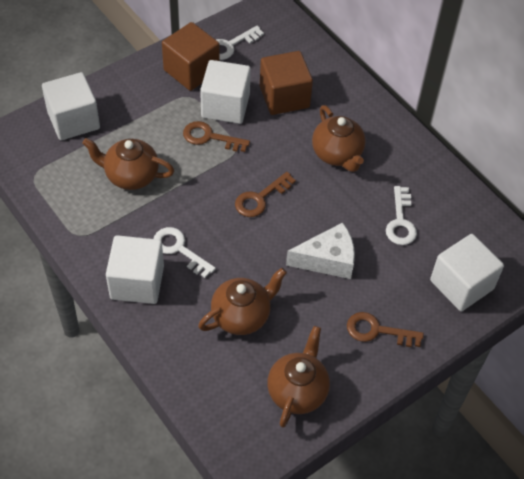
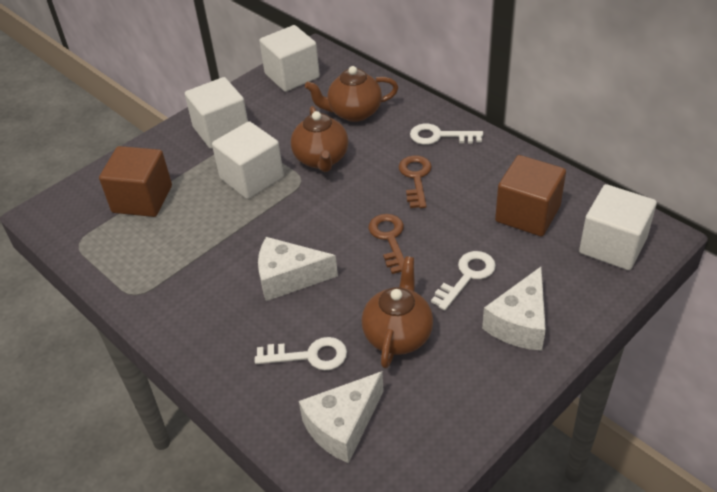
brown key: [183,121,250,152] [235,172,296,217] [347,312,424,347] = 3 -> [368,214,405,274] [399,155,432,208] = 2
brown teapot: [82,138,174,190] [198,268,287,335] [267,326,330,428] [312,105,366,172] = 4 -> [291,106,348,172] [305,66,398,122] [362,256,433,368] = 3
white cheese: [286,222,355,279] = 1 -> [258,237,338,301] [299,371,384,463] [482,267,546,351] = 3

